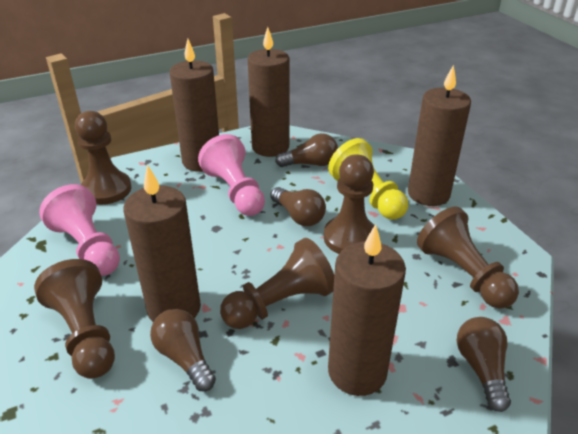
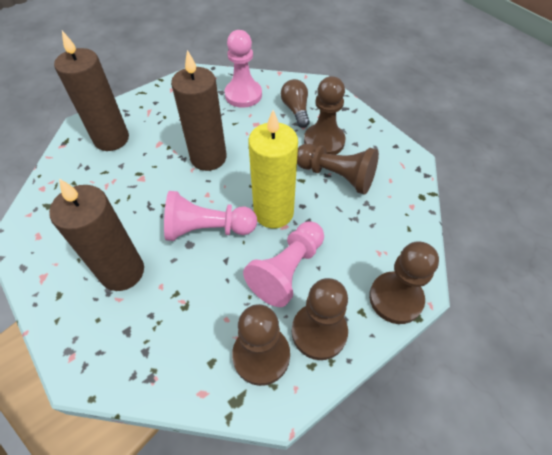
brown candle: [124,165,201,322] [170,39,219,172] [248,27,289,157] [328,224,406,396] [408,65,471,206] = 5 -> [49,178,144,291] [54,31,129,151] [171,50,227,171] = 3
brown light bulb: [150,309,216,391] [270,187,326,226] [275,133,338,167] [457,317,511,412] = 4 -> [281,79,310,128] = 1
pink pawn: [39,184,120,276] [198,134,265,216] = 2 -> [164,191,257,241] [225,30,262,108] [243,222,324,307] = 3
yellow candle: none = 0 -> [248,110,298,228] = 1
yellow pawn: [328,138,408,220] = 1 -> none = 0

